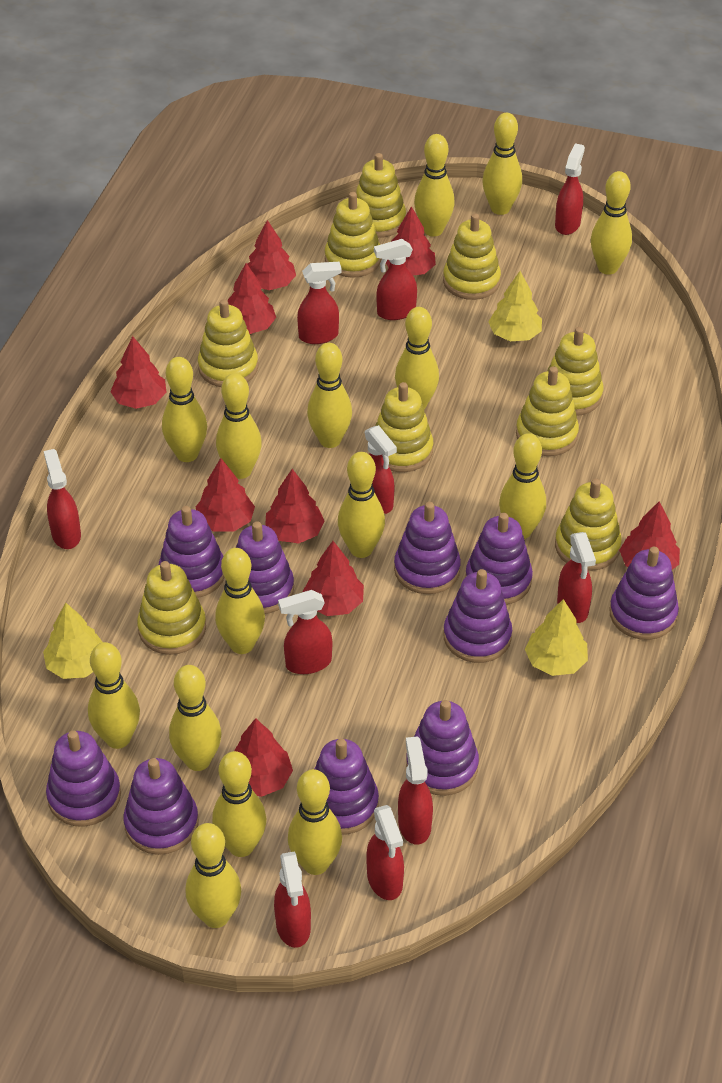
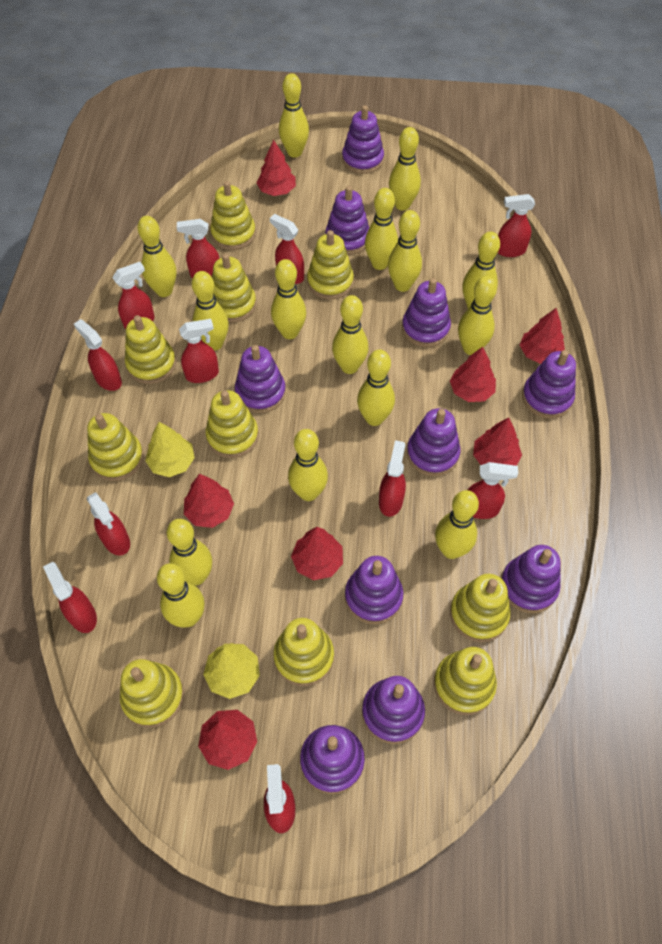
red spray bottle: [44,449,81,549] [274,851,311,948] [278,590,332,674] [297,262,342,344] [365,425,397,514] [366,805,404,900] [374,239,417,320] [398,736,433,845] [555,143,585,235] [557,532,596,623] = 10 -> [43,562,97,633] [74,319,122,391] [87,492,130,556] [112,262,154,329] [177,219,220,278] [179,319,219,383] [264,764,295,833] [270,214,304,284] [379,440,406,517] [468,462,518,519] [498,194,535,257] = 11
red tree: [110,336,167,409] [195,458,255,532] [228,263,276,334] [234,718,293,797] [247,220,296,290] [265,469,325,543] [302,541,364,616] [386,206,436,276] [619,502,680,570] = 9 -> [184,473,234,528] [198,710,257,770] [257,140,296,196] [291,527,343,580] [450,347,496,402] [473,417,522,466] [520,308,565,364] = 7
yellow stacking toy: [137,561,206,655] [198,299,258,387] [325,192,381,278] [356,153,406,238] [375,382,433,472] [443,213,501,300] [516,366,579,456] [547,327,603,416] [555,479,622,571] = 9 -> [87,413,144,481] [120,659,184,728] [125,315,176,384] [206,390,259,458] [210,181,256,250] [212,254,256,323] [273,618,334,686] [307,230,354,299] [434,647,497,715] [450,574,510,642] = 10
yellow tree: [43,603,103,679] [488,271,542,341] [525,599,588,676] = 3 -> [145,422,195,477] [203,643,260,699] = 2

